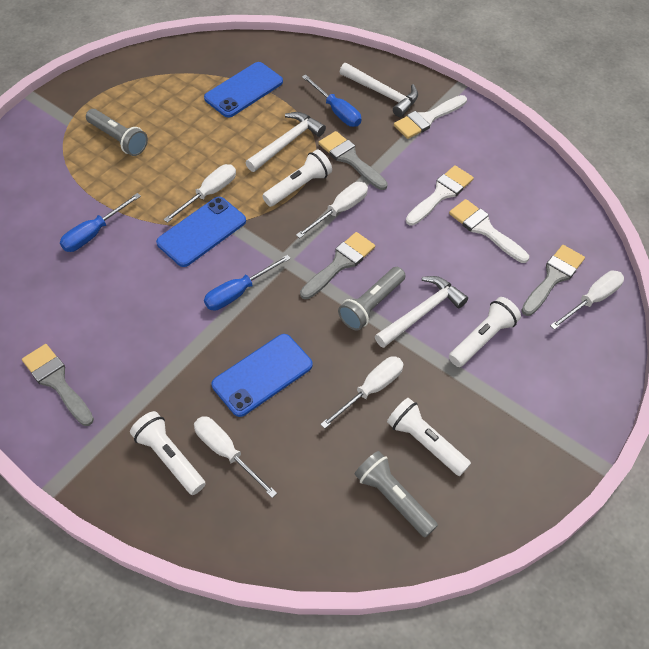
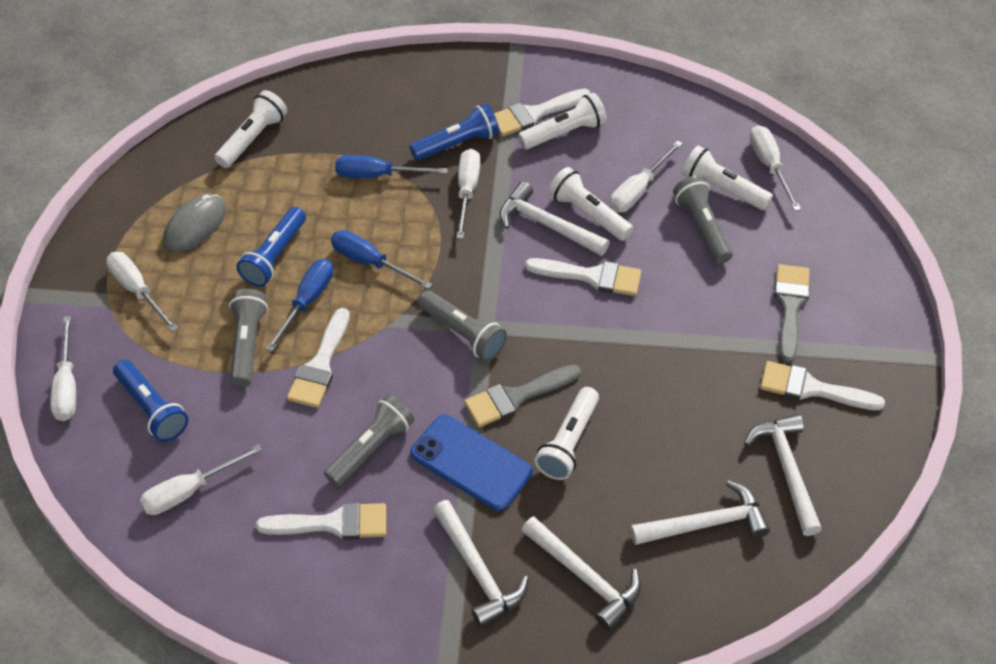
blue flashlight: none = 0 -> [113,359,188,442] [237,207,306,287] [409,103,499,161] = 3
blue phone: [156,197,246,267] [204,62,283,118] [212,334,313,417] = 3 -> [410,414,533,511] = 1
grey brush: [22,344,94,426] [300,232,375,299] [318,131,388,190] [521,245,585,316] = 4 -> [464,364,581,427] [774,264,810,363] = 2
grey flashlight: [86,109,148,156] [338,267,406,331] [355,451,438,538] = 3 -> [229,289,268,387] [324,395,414,487] [418,291,507,361] [673,176,733,264] = 4
grey mouse: none = 0 -> [163,194,226,252] = 1
white brush: [394,95,467,139] [406,165,474,226] [449,199,529,263] = 3 -> [256,503,386,540] [287,308,350,408] [494,88,591,136] [525,258,642,296] [760,361,885,410] = 5
white flashlight: [130,411,206,495] [262,149,332,207] [387,398,471,476] [449,297,521,367] = 4 -> [214,90,287,168] [518,93,607,149] [534,387,599,480] [548,167,633,241] [682,145,773,210] = 5
white hammer: [246,112,326,172] [340,63,418,117] [375,276,468,348] = 3 -> [432,500,529,627] [499,181,610,256] [521,516,641,630] [630,481,770,545] [744,414,822,536] = 5
white screwdriver: [163,164,236,223] [194,416,277,498] [296,182,368,238] [320,356,404,429] [550,270,624,330] = 5 -> [50,316,76,421] [106,252,178,332] [140,444,262,515] [456,149,480,239] [610,141,683,212] [750,125,801,211] = 6

